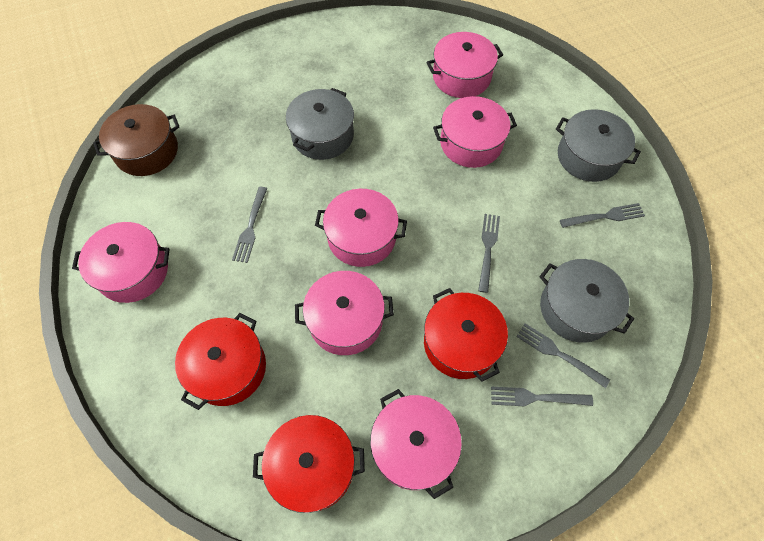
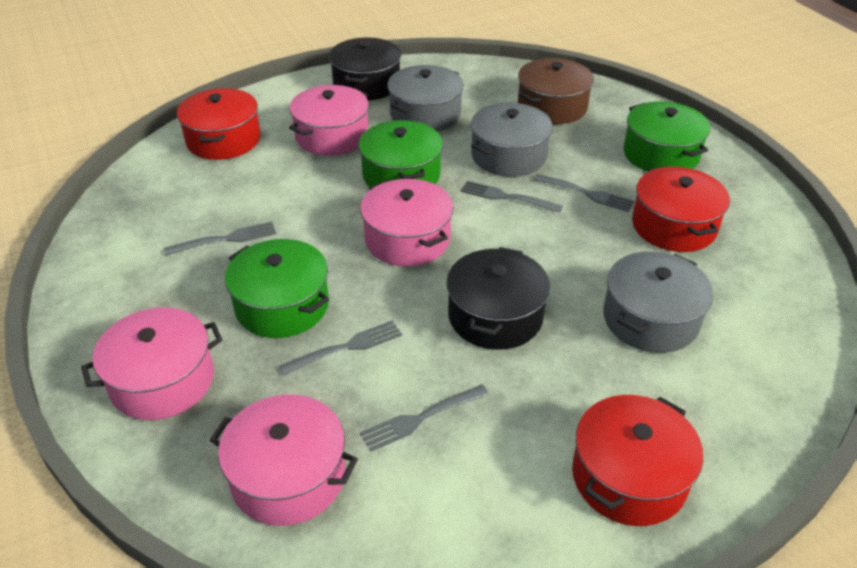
black pot: none = 0 -> [329,37,401,100] [446,247,550,350] = 2
green pot: none = 0 -> [225,239,329,338] [358,120,443,187] [624,101,710,172] = 3
pink pot: [72,222,170,303] [295,271,394,355] [315,189,407,267] [370,389,462,499] [426,32,503,98] [433,96,517,168] = 6 -> [81,307,222,420] [210,394,358,526] [289,85,369,156] [360,179,453,266] = 4

